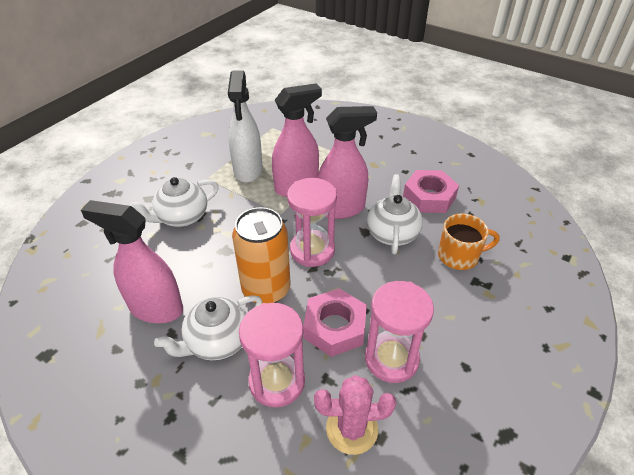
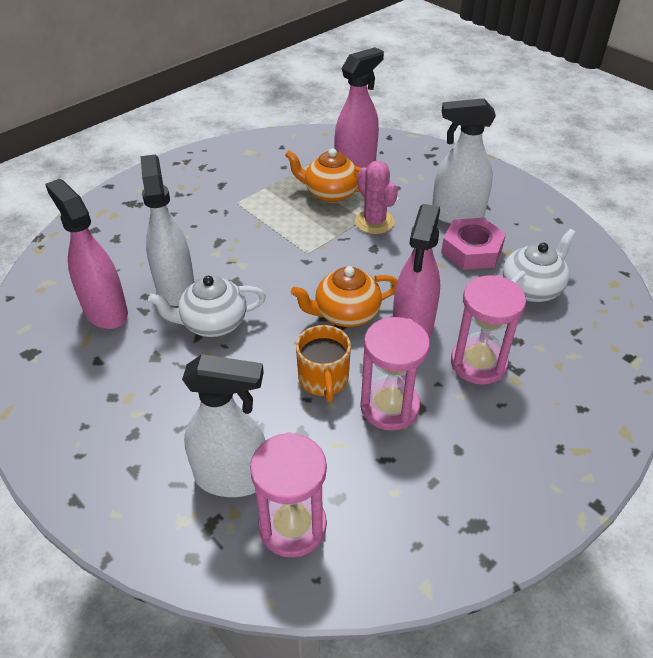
orange can: [232,207,290,303] = 1 -> none = 0
orange teapot: none = 0 -> [285,148,361,203] [291,266,398,327] = 2
pink nut: [303,289,367,357] [403,170,459,213] = 2 -> [441,218,506,270] = 1
white spray bottle: [228,70,263,183] = 1 -> [140,155,194,306] [182,354,266,497] [432,98,496,224] = 3
white teapot: [129,177,219,227] [154,295,262,360] [367,174,423,254] = 3 -> [148,276,266,337] [503,229,576,302] = 2

